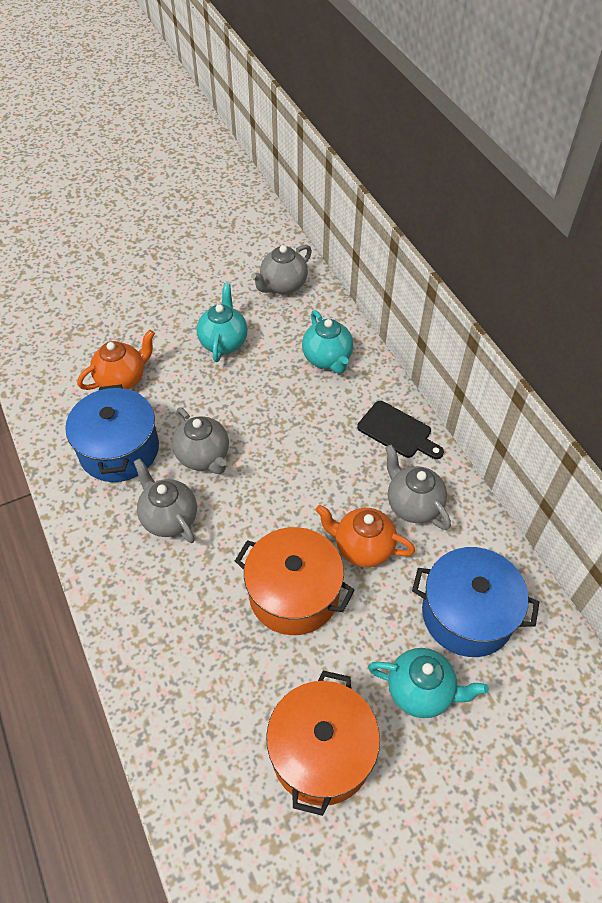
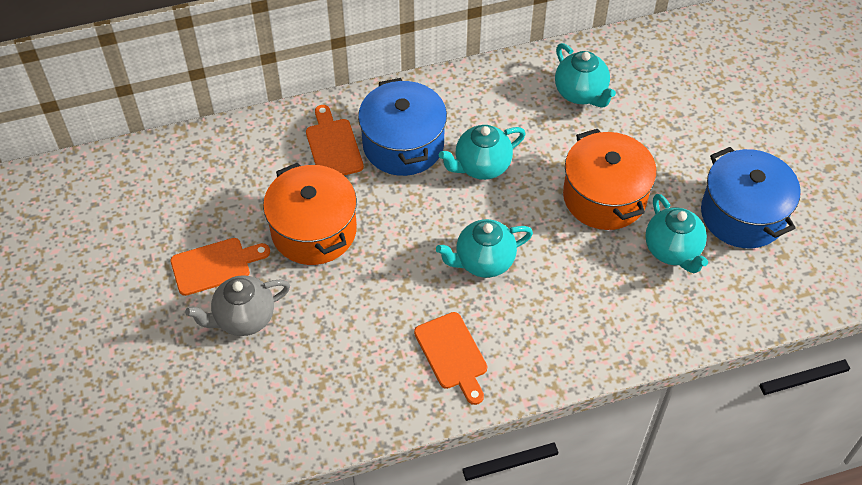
black cutting board: [357,401,444,459] = 1 -> none = 0
grey teapot: [134,458,197,543] [172,407,229,474] [251,244,312,294] [385,445,451,530] = 4 -> [185,275,290,336] = 1
orange cutting board: none = 0 -> [170,238,270,296] [306,105,364,175] [414,312,487,405] = 3
orange teapot: [77,330,155,390] [315,505,415,567] = 2 -> none = 0
turquoise teapot: [197,283,248,362] [302,310,353,374] [368,648,488,718] = 3 -> [436,219,533,278] [439,125,526,180] [555,43,616,108] [645,194,708,273] = 4

